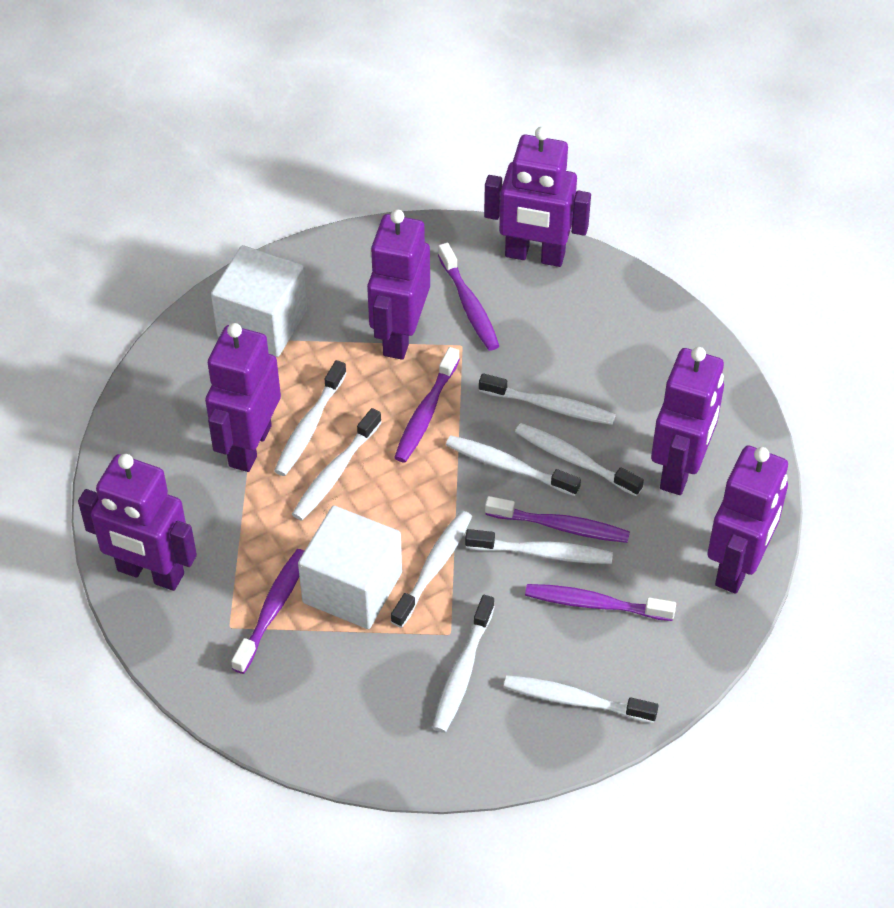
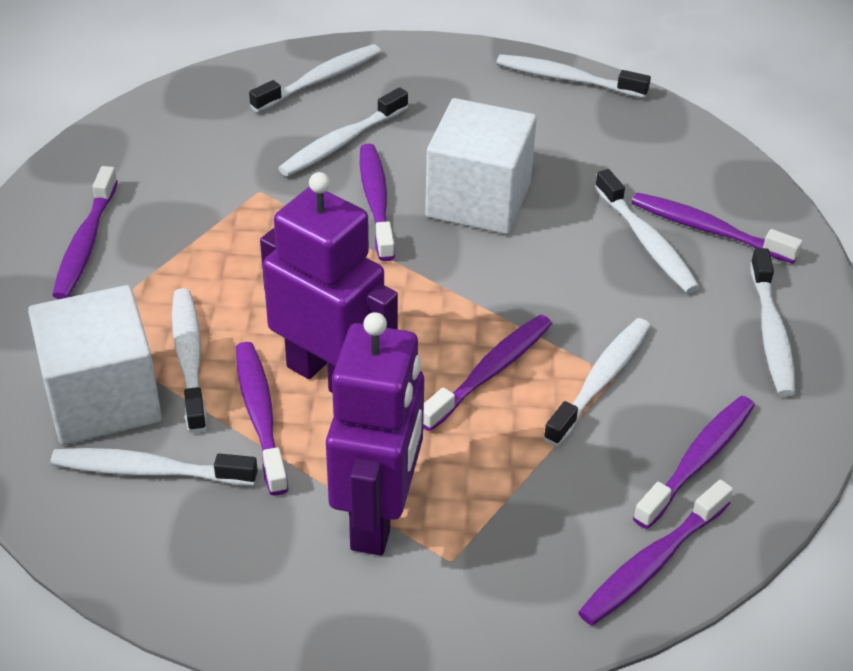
purple robot: [78,454,197,591] [205,323,281,472] [367,209,430,360] [484,127,591,267] [651,347,724,495] [707,445,788,594] = 6 -> [260,172,398,393] [326,312,424,556] = 2
purple toothbrush: [231,549,304,674] [394,347,460,463] [438,243,499,351] [485,496,630,543] [525,584,676,621] = 5 -> [52,166,118,299] [236,342,288,496] [360,144,395,261] [423,314,552,431] [578,480,733,626] [632,192,802,264] [633,396,755,529] = 7
white toothbrush: [274,360,347,476] [292,408,382,521] [391,511,472,628] [433,595,495,733] [446,435,581,496] [465,529,613,564] [479,373,616,425] [504,675,659,723] [515,423,644,497] = 9 -> [51,448,258,485] [172,288,207,433] [249,44,381,113] [278,87,408,177] [496,54,651,98] [543,318,651,447] [595,169,700,293] [750,248,796,397] = 8

